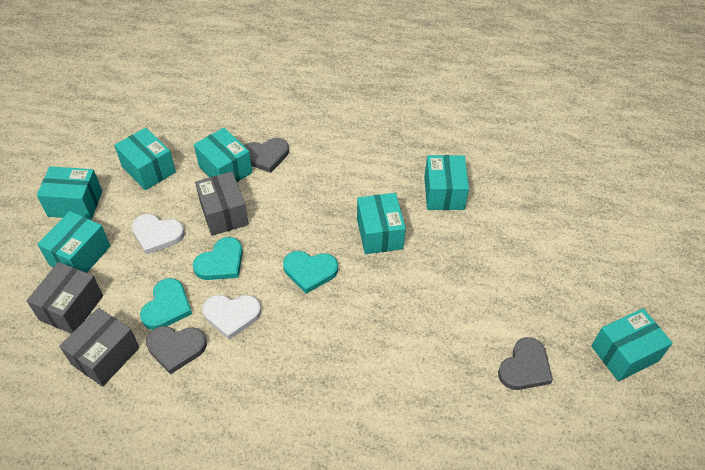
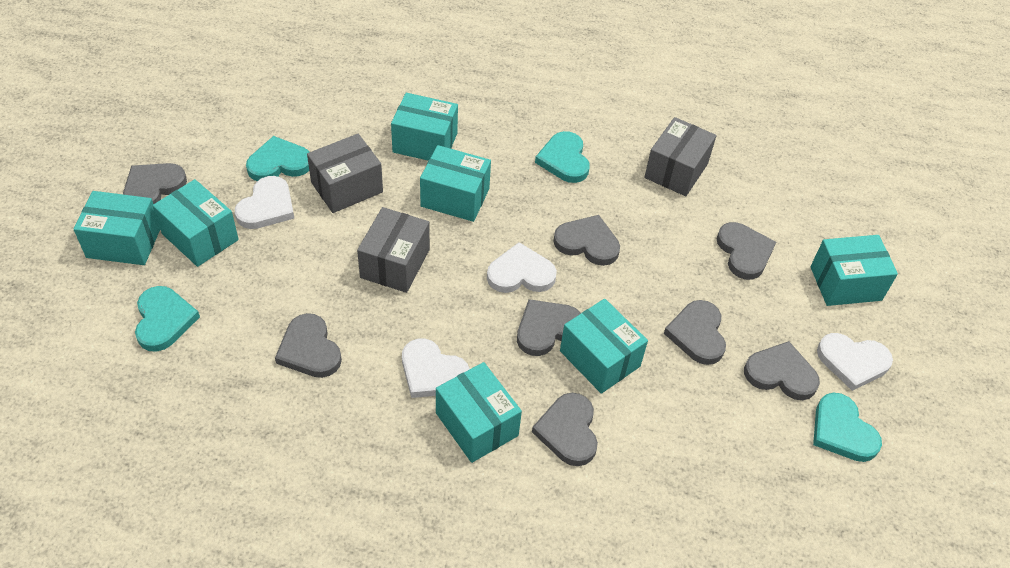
grey heart: [146,326,207,374] [244,138,289,173] [498,337,553,390] = 3 -> [123,163,187,204] [275,313,342,378] [517,299,581,356] [532,393,598,466] [553,215,620,266] [664,300,726,365] [716,222,776,280] [744,341,820,400] = 8
turquoise heart: [140,278,192,330] [193,237,243,280] [283,251,338,294] = 3 -> [135,286,200,352] [246,136,310,181] [535,131,590,183] [813,393,882,462] = 4
white heart: [132,214,185,255] [202,295,261,340] = 2 -> [235,176,294,229] [402,338,470,398] [487,242,557,293] [817,333,893,391] = 4

